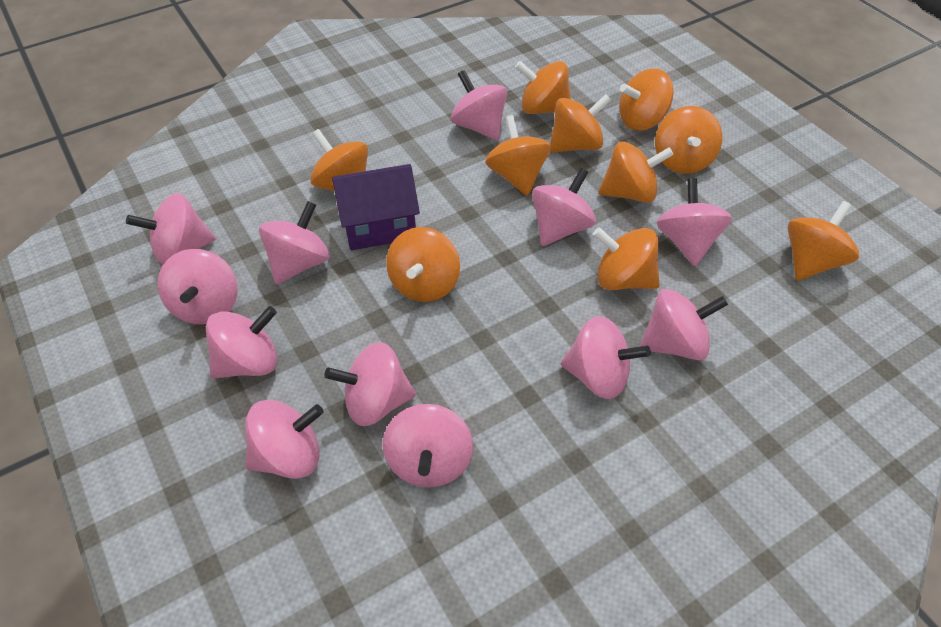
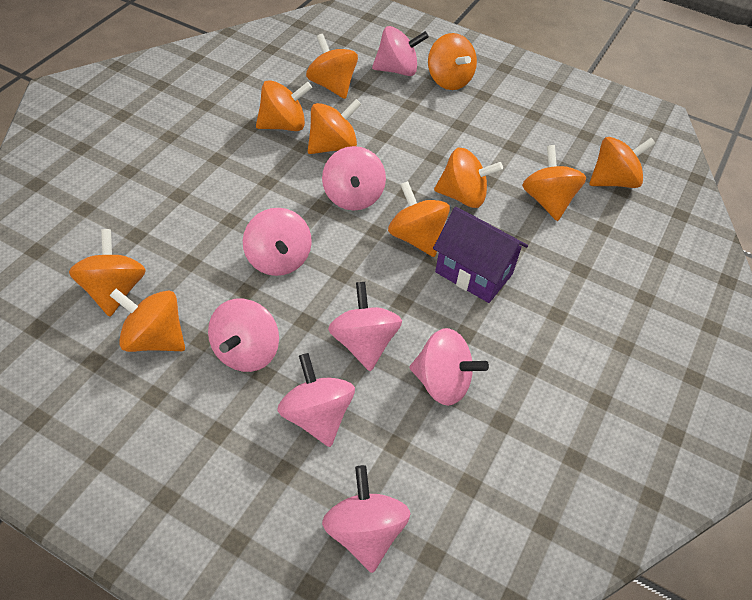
pink spinning top: [126,193,216,264] [157,249,237,325] [206,306,278,379] [245,400,324,479] [259,201,329,285] [324,342,416,426] [383,404,473,488] [451,70,507,141] [532,168,596,246] [561,316,651,399] [640,289,728,360] [656,178,732,266] = 12 -> [208,299,279,372] [243,208,312,276] [277,353,355,447] [322,146,386,211] [322,465,411,573] [328,282,402,371] [372,26,429,76] [409,328,489,406] = 8

